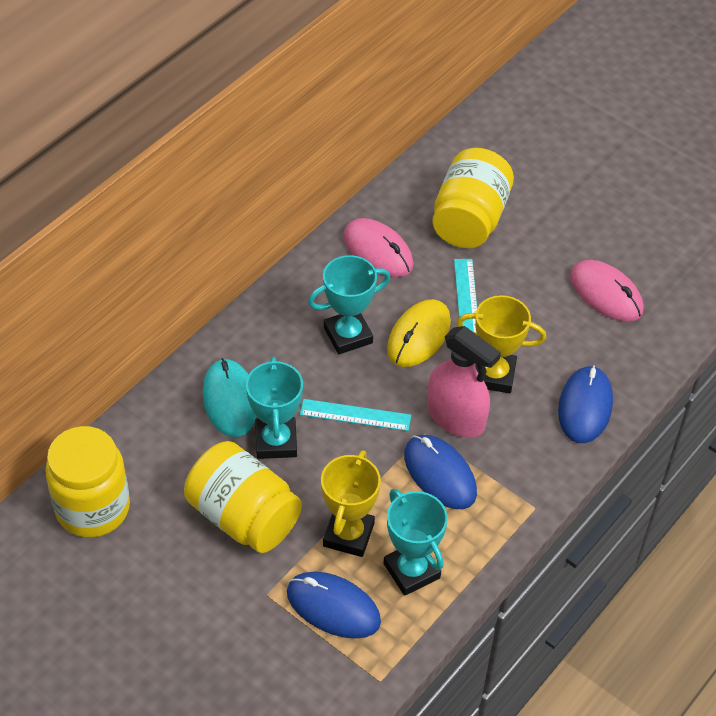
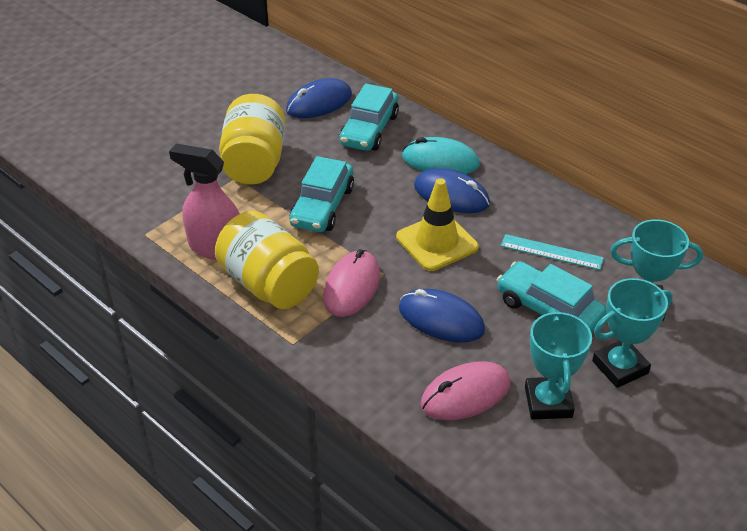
turquoise car: none = 0 -> [289,156,354,232] [339,83,399,151] [497,261,607,333] = 3
turquoise ruler: [300,399,411,431] [454,259,477,333] = 2 -> [501,234,604,270] = 1
yellow jar: [45,426,130,538] [184,441,302,553] [432,148,514,248] = 3 -> [215,211,319,309] [219,94,285,185] = 2
yellow mouse: [387,299,451,367] = 1 -> none = 0
yellow traffic cone: none = 0 -> [396,178,479,271] = 1
yellow trophy: [321,450,381,557] [456,295,546,393] = 2 -> none = 0

